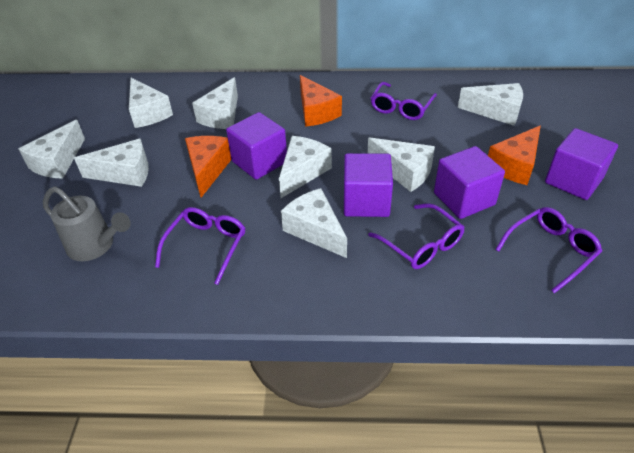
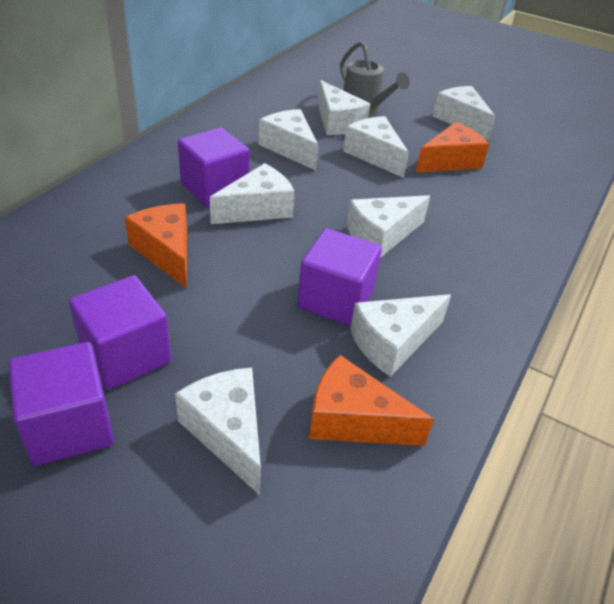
purple glasses: [155,207,245,285] [368,203,465,269] [371,82,437,120] [495,207,602,293] = 4 -> none = 0

